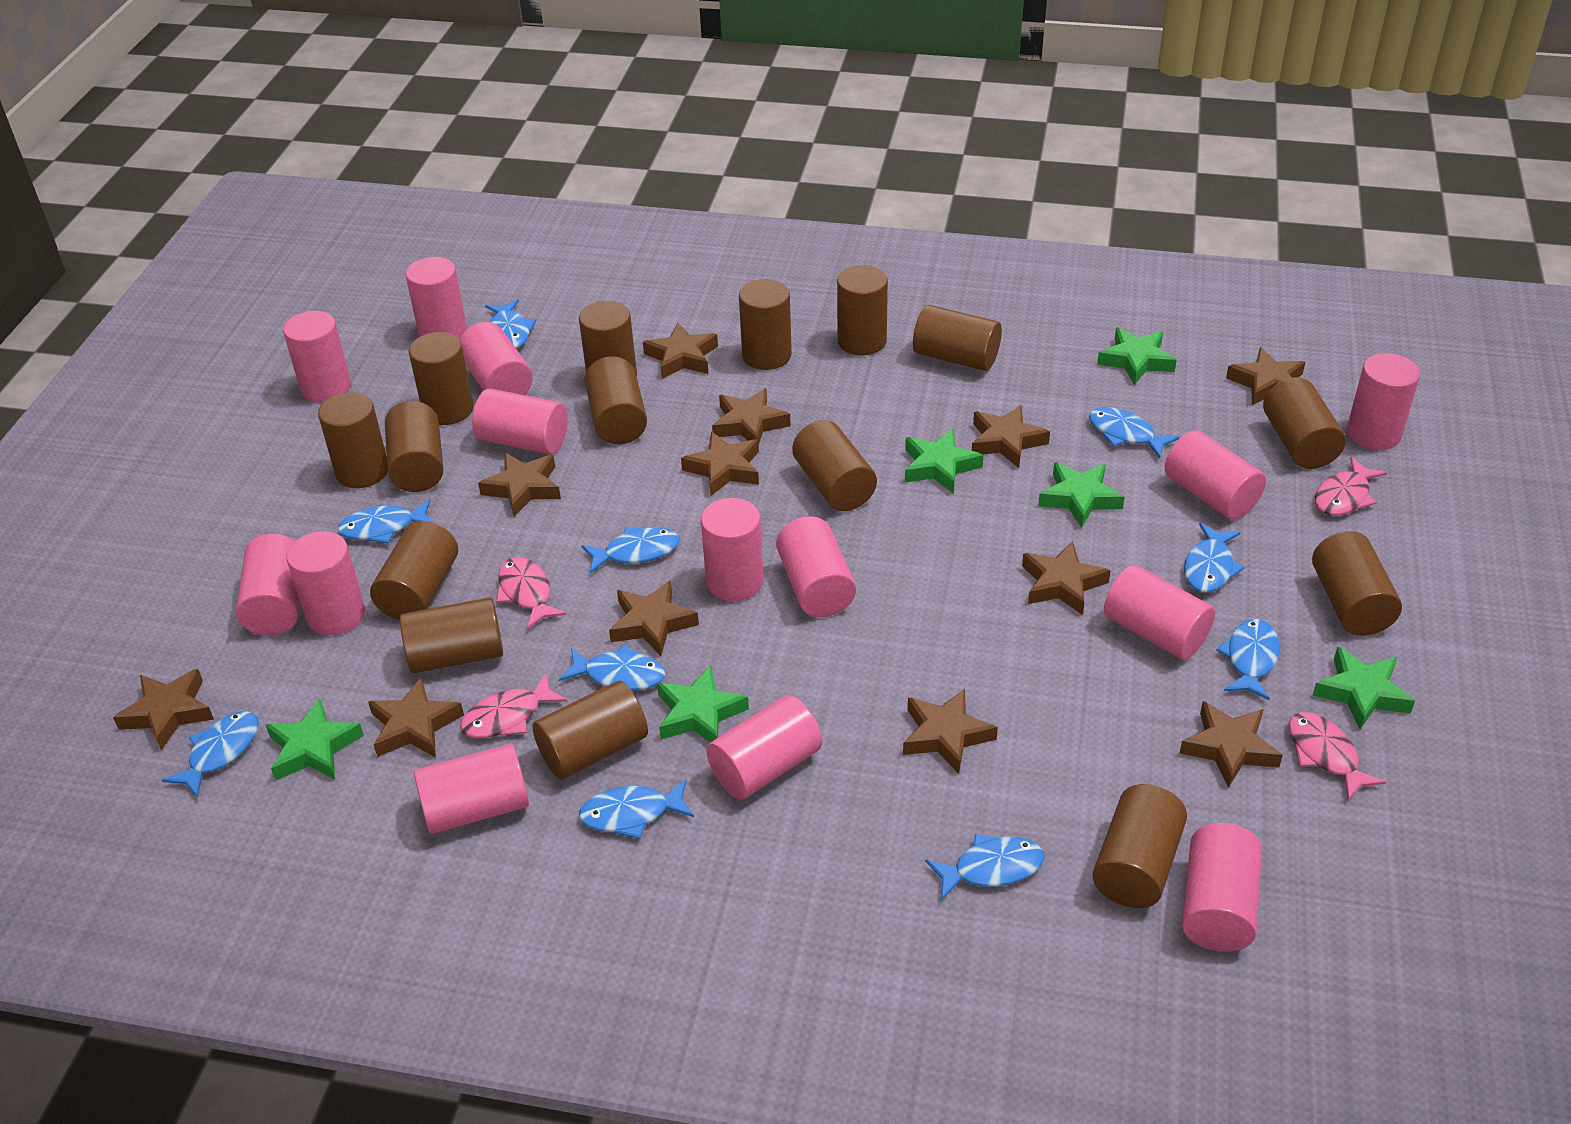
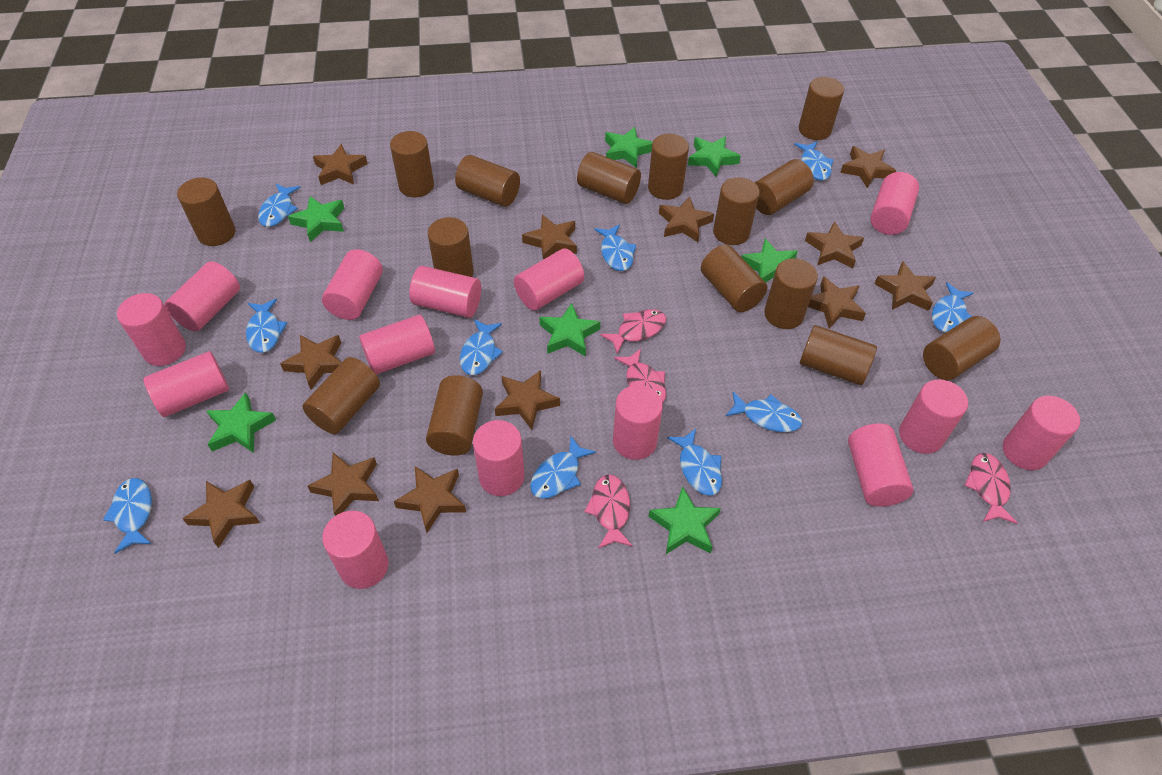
green star: [266,699,364,781] [657,666,749,742] [905,429,984,493] [1038,462,1125,528] [1097,327,1177,385] [1313,647,1415,729] = 6 -> [207,392,276,453] [288,196,344,242] [539,303,600,357] [605,127,653,168] [648,486,721,554] [688,136,741,176] [741,239,798,282] = 7

